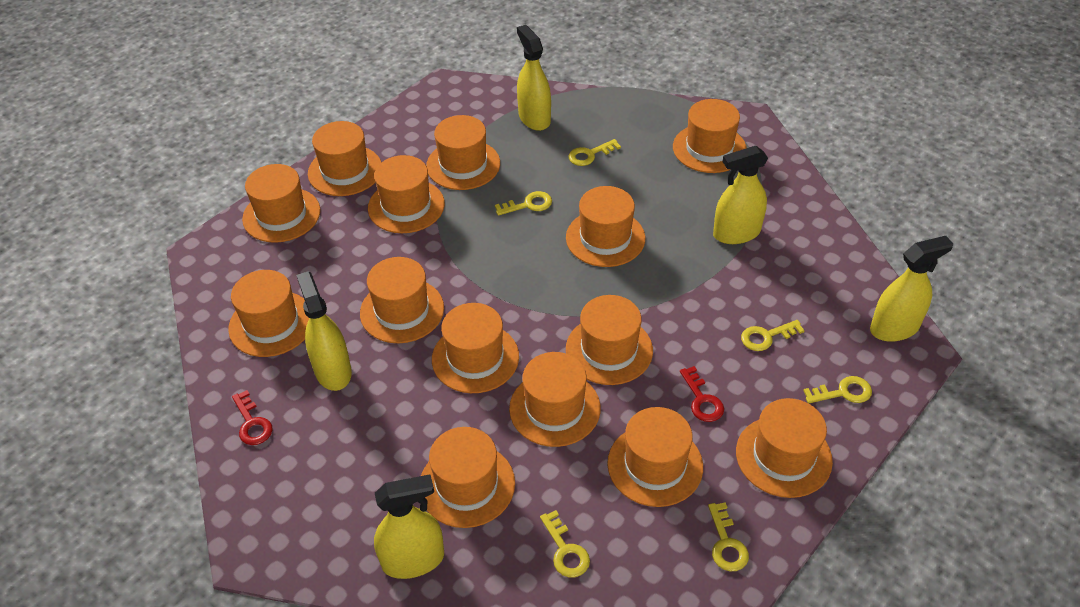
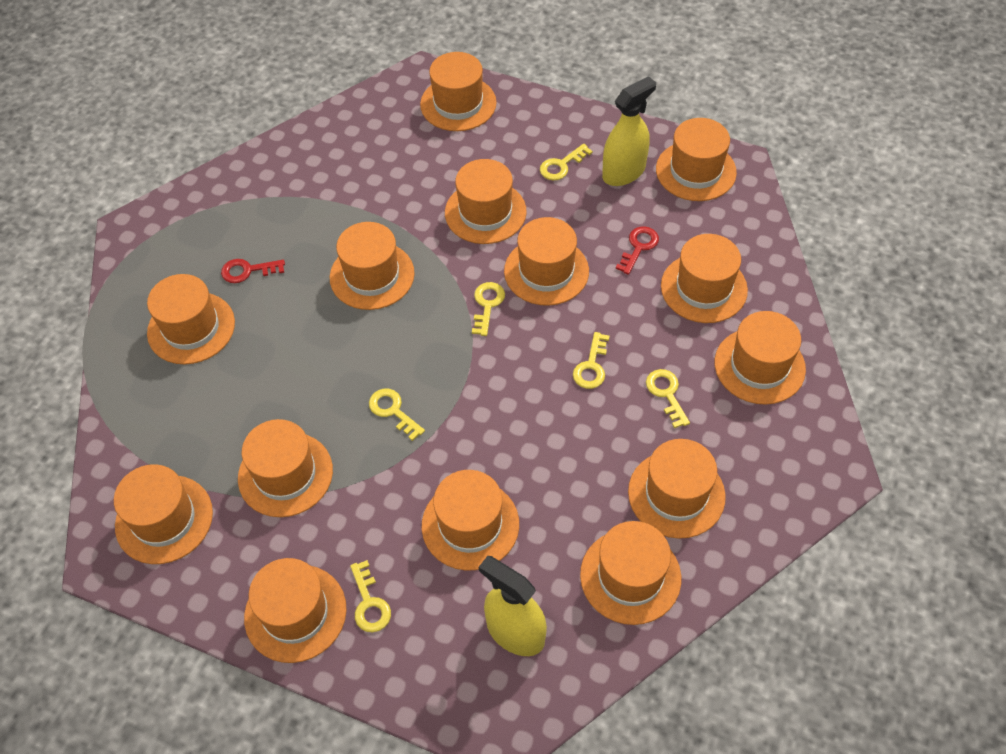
yellow spray bottle: [296,271,352,391] [374,474,444,579] [517,25,551,131] [713,146,768,244] [870,236,953,342] = 5 -> [479,556,547,656] [602,76,656,186] = 2

